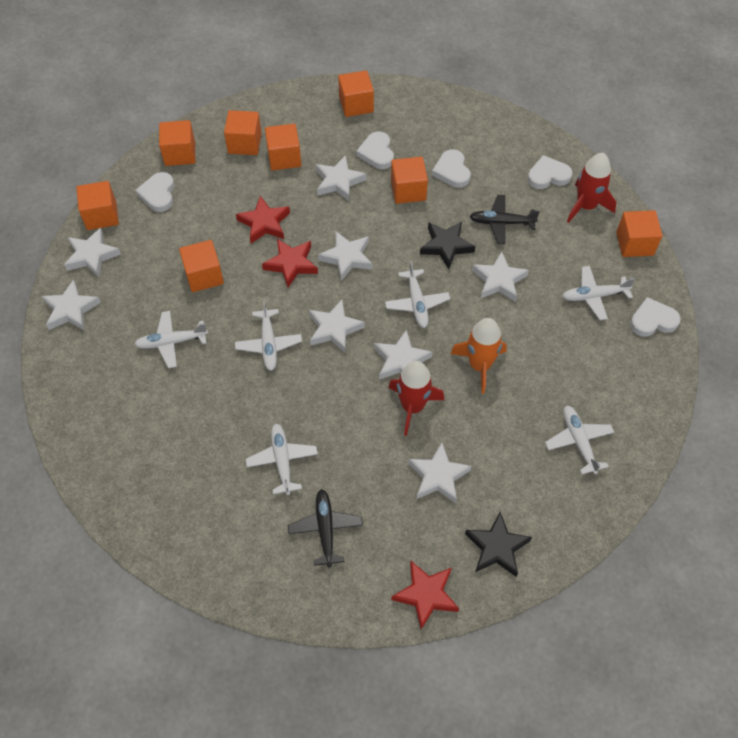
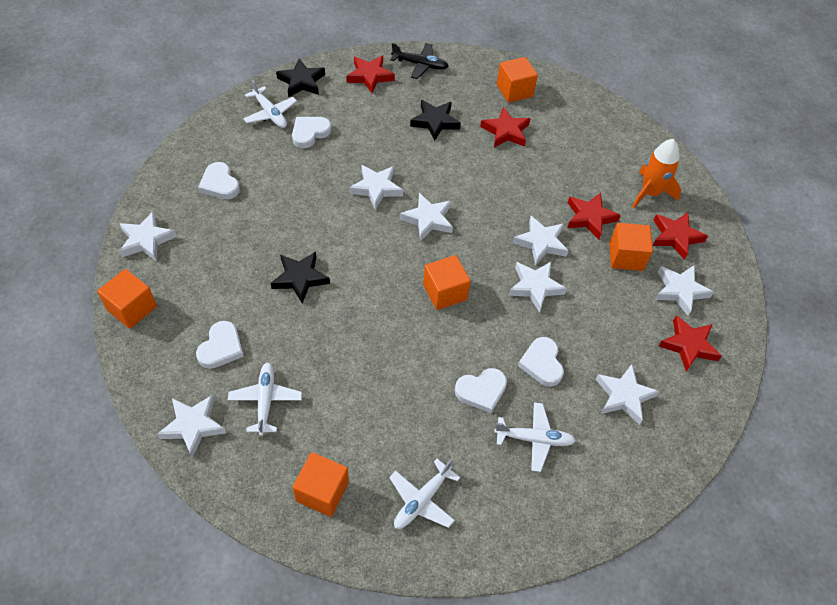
black plane: [288,489,363,567] [469,195,540,244] = 2 -> [391,43,448,79] = 1
black star: [420,221,476,269] [465,512,532,577] = 2 -> [271,252,330,303] [276,59,325,97] [410,100,461,141] = 3
orange cube: [76,181,119,230] [159,120,195,166] [179,240,224,292] [224,110,262,155] [265,124,301,171] [338,70,374,117] [391,157,428,204] [616,210,662,257] = 8 -> [97,269,157,329] [293,452,349,517] [423,255,471,310] [497,57,538,103] [609,223,653,271] = 5
red rocket: [388,361,444,436] [567,153,616,223] = 2 -> none = 0
red star: [236,196,290,243] [262,239,318,287] [391,561,459,629] = 3 -> [346,56,395,93] [480,107,531,148] [567,193,621,239] [653,212,708,260] [659,315,722,372] = 5
white plane: [134,311,208,368] [235,300,302,371] [246,424,318,495] [385,261,450,328] [545,406,614,474] [562,266,635,320] = 6 -> [228,363,302,436] [243,80,297,128] [389,459,461,529] [494,403,576,472] = 4

